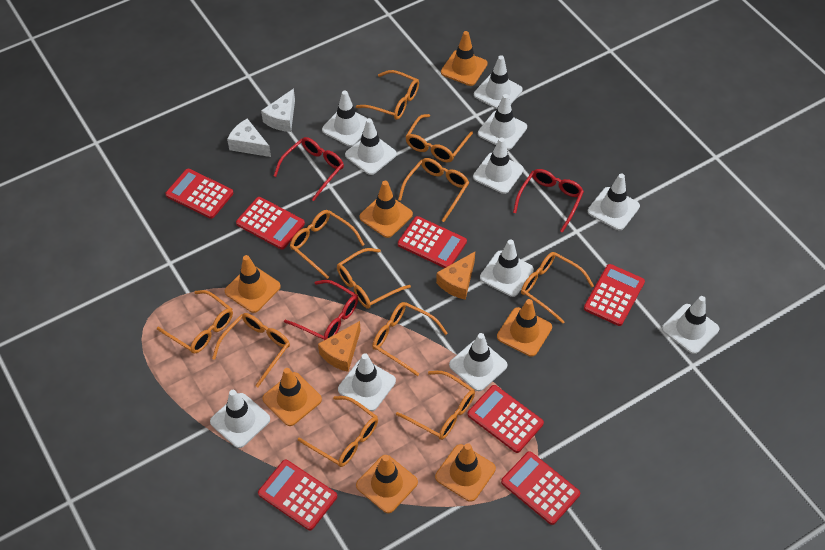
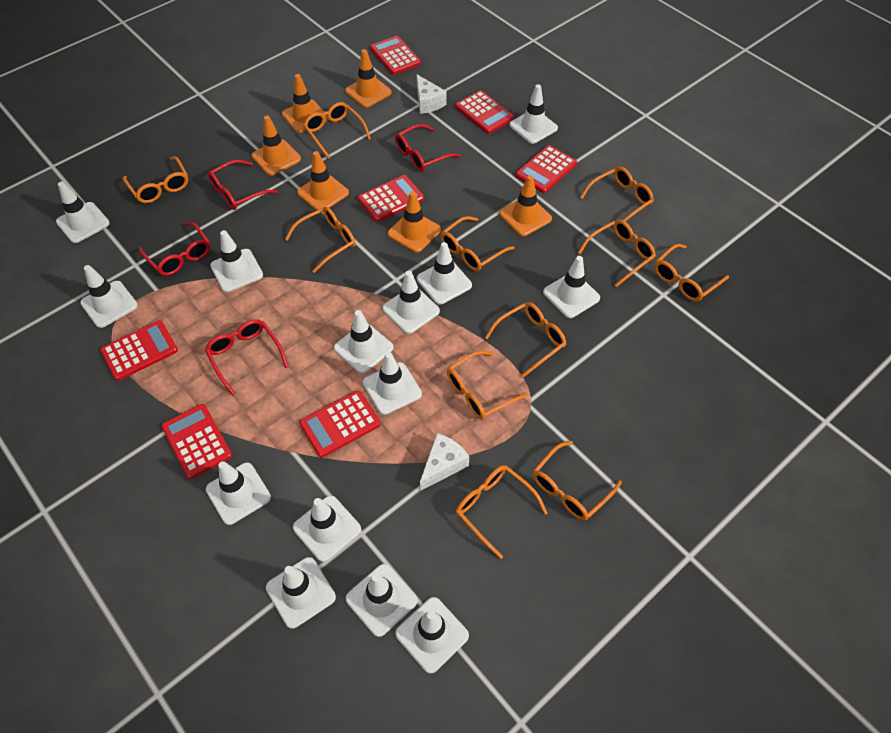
orange cheese: [318,321,361,372] [436,252,475,300] = 2 -> none = 0
orange traffic cone: [225,255,281,313] [262,368,322,426] [356,455,418,513] [359,181,413,238] [435,443,496,502] [441,31,488,86] [497,299,552,357] = 7 -> [251,116,301,176] [282,74,328,133] [297,151,349,211] [345,49,392,108] [387,191,441,253] [499,175,552,236] = 6
red glasses: [274,137,344,201] [284,280,358,340] [513,169,584,233] = 3 -> [139,222,210,276] [205,319,288,395] [208,160,278,210] [395,124,461,171] = 4
white traffic cone: [210,390,270,448] [322,90,368,146] [338,353,396,411] [345,118,397,175] [449,333,508,391] [473,137,524,194] [474,55,522,109] [478,94,527,150] [480,239,534,297] [588,173,640,230] [662,296,719,354] = 11 -> [56,182,110,243] [80,265,138,328] [206,461,271,525] [210,230,263,292] [266,557,336,629] [293,496,361,562] [334,310,393,373] [346,564,417,637] [363,352,422,415] [382,271,440,334] [395,597,469,674] [417,242,472,305] [509,84,558,144] [543,256,600,318] = 14

